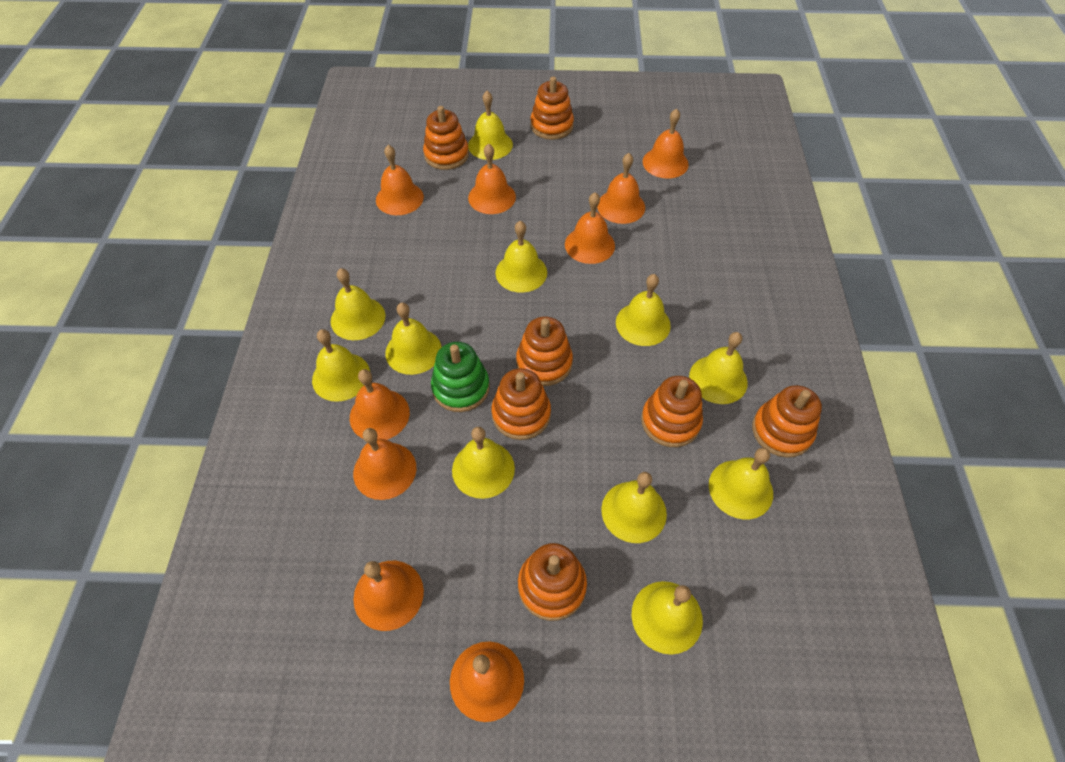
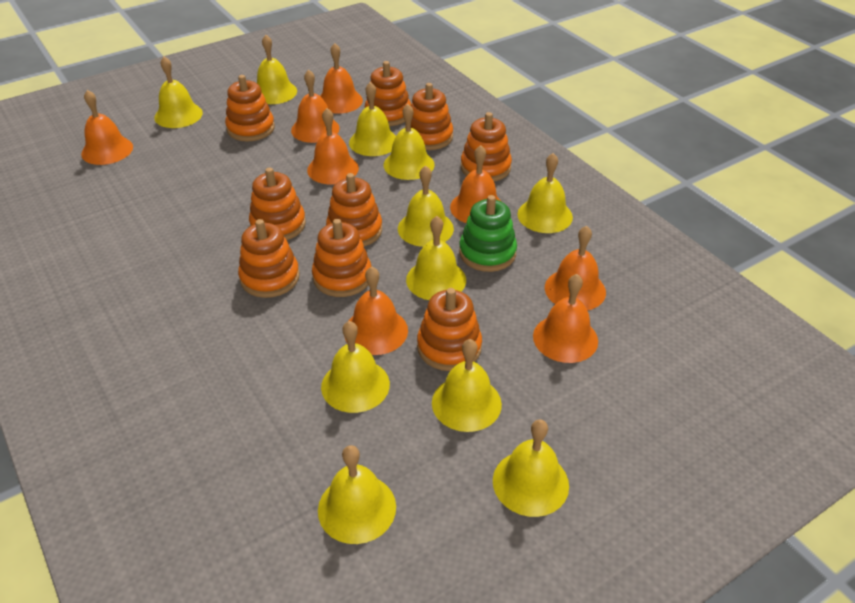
orange bell: [350,369,410,440] [353,428,416,500] [353,561,424,631] [376,145,424,215] [450,642,524,722] [468,143,516,214] [565,192,615,264] [597,153,645,224] [643,108,689,179] = 9 -> [81,90,133,165] [291,70,340,143] [307,108,359,184] [320,43,363,114] [345,267,408,355] [450,145,502,223] [533,274,598,363] [545,226,606,311] = 8
orange stacking toy: [423,106,469,170] [491,368,551,440] [516,317,573,386] [518,543,587,621] [530,77,574,140] [641,376,703,447] [752,385,822,458] = 7 -> [225,75,275,142] [238,219,300,298] [249,167,306,240] [312,219,371,297] [326,173,382,246] [365,61,411,126] [405,83,453,150] [417,288,482,371] [461,112,512,181] = 9

